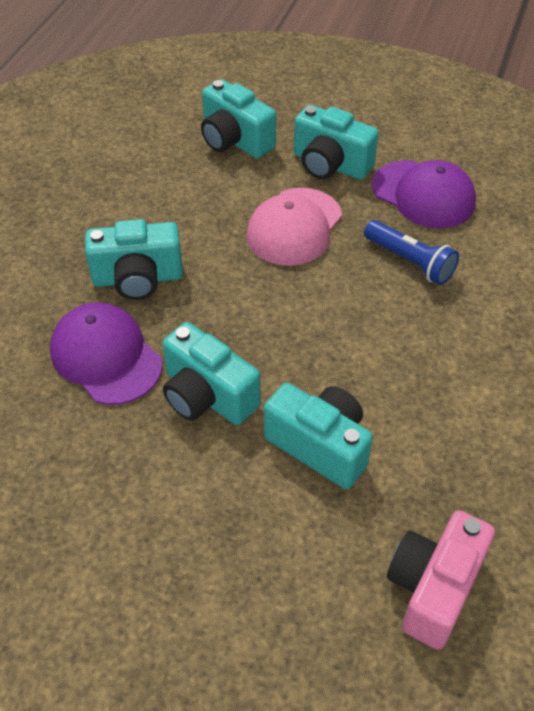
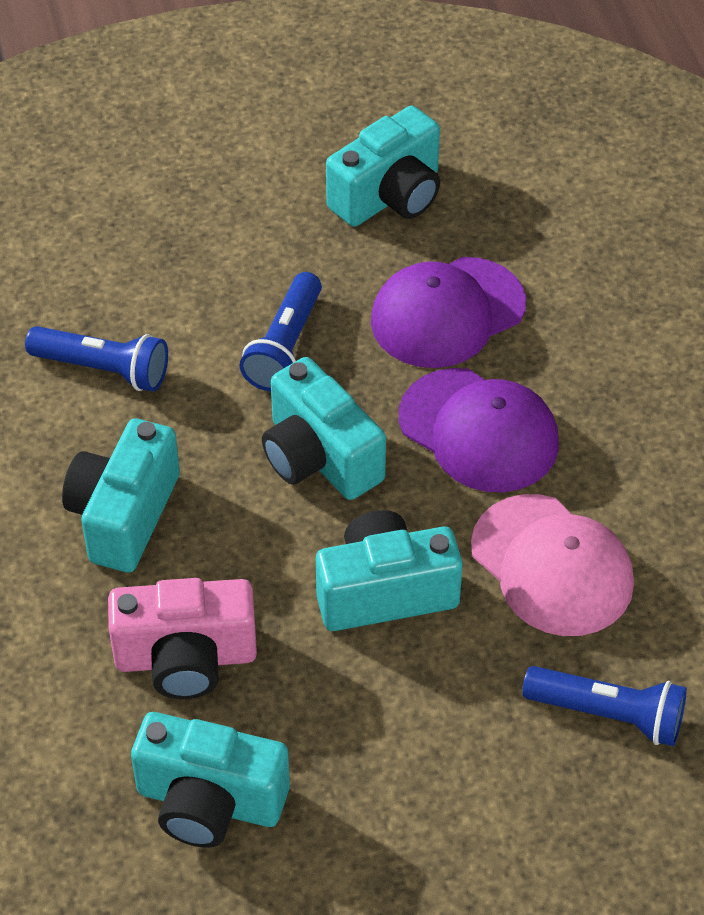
blue flashlight: [364,220,459,285] = 1 -> [25,326,168,392] [240,272,322,391] [522,666,687,746] = 3

